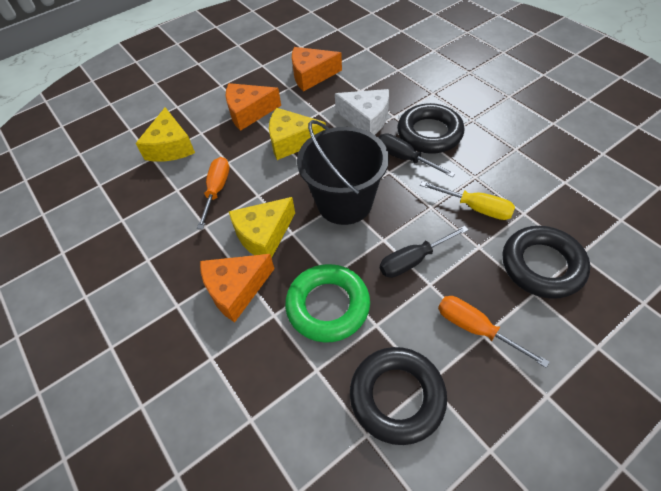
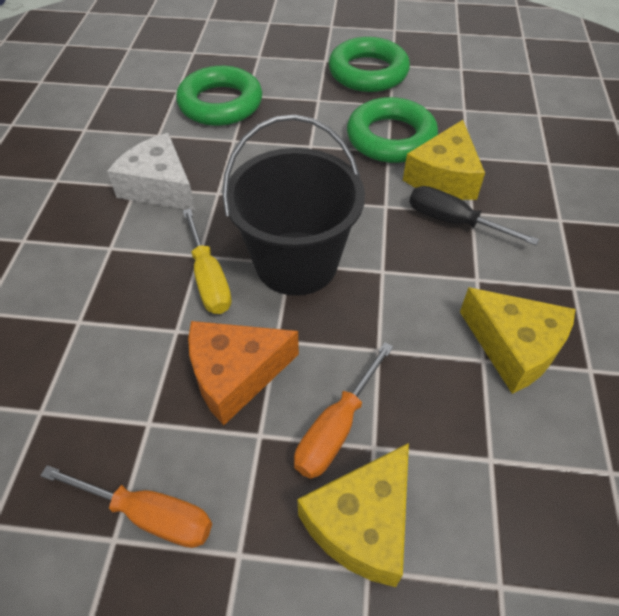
black ring: [350,347,447,445] [397,103,464,154] [502,226,590,299] = 3 -> none = 0
black screwdriver: [378,133,455,177] [380,226,469,278] = 2 -> [409,186,539,245] = 1
green ring: [285,264,370,343] = 1 -> [176,66,262,126] [329,37,410,92] [347,97,438,163] = 3
orange cheese: [200,254,274,323] [226,83,281,131] [292,47,342,91] = 3 -> [188,321,299,425] = 1

